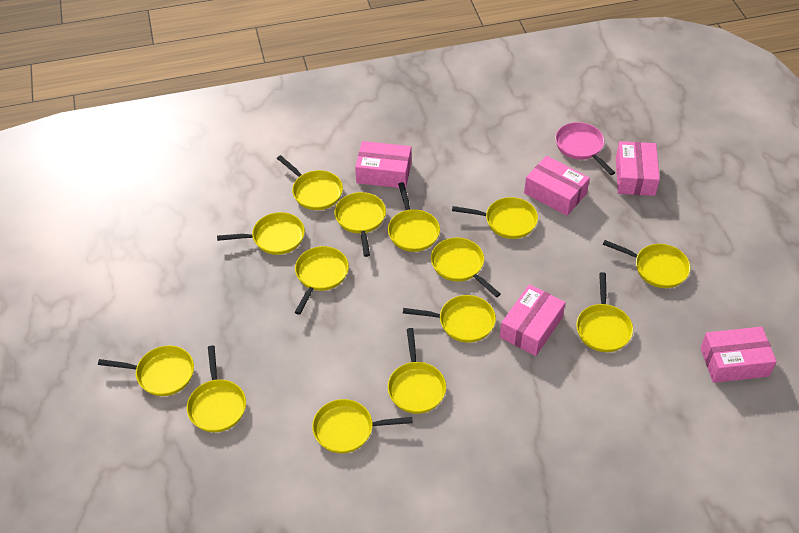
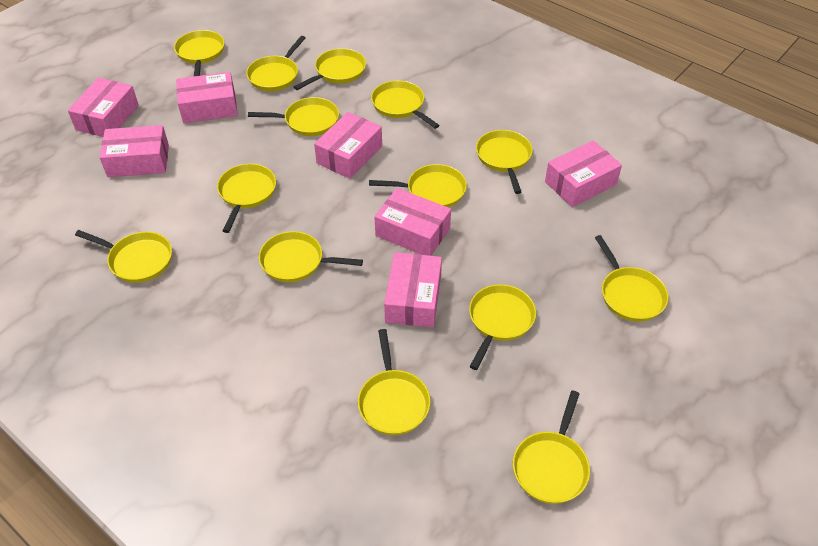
pink box: [355,141,411,188] [500,284,566,356] [524,156,590,216] [616,141,660,196] [700,327,777,383] = 5 -> [68,78,139,137] [100,125,169,177] [176,72,238,123] [314,112,382,179] [375,188,451,256] [384,252,442,328] [545,141,622,207] = 7
pink pan: [555,122,615,175] = 1 -> none = 0

